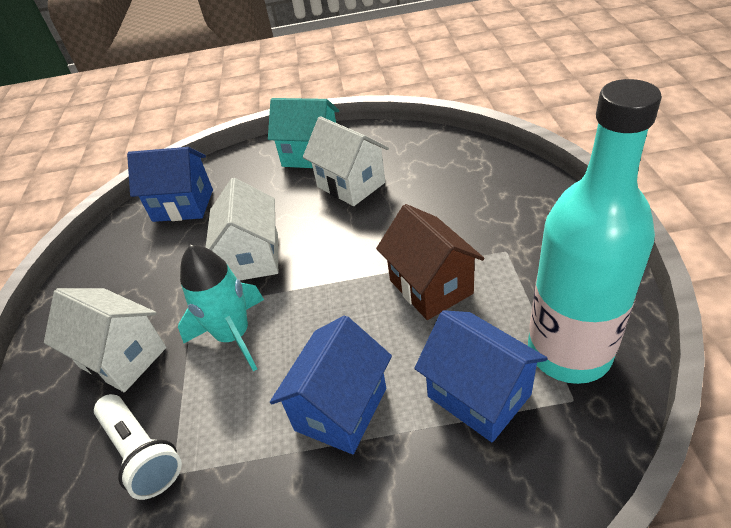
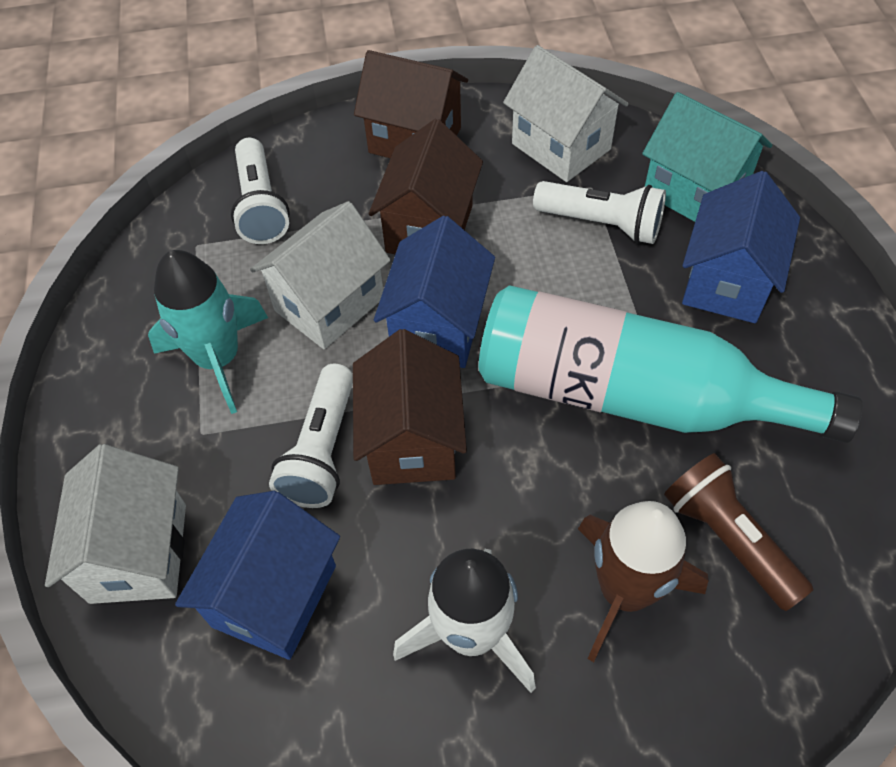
brown flashlight: none = 0 -> [664,453,813,611] = 1
brown house: [376,204,484,320] = 1 -> [353,329,467,485] [354,50,468,158] [369,119,483,254] = 3
brown rocket: none = 0 -> [578,501,709,662] = 1
white flashlight: [94,394,182,500] = 1 -> [231,138,290,244] [269,364,353,508] [533,181,666,244] = 3
white rocket: none = 0 -> [393,549,536,693] = 1

